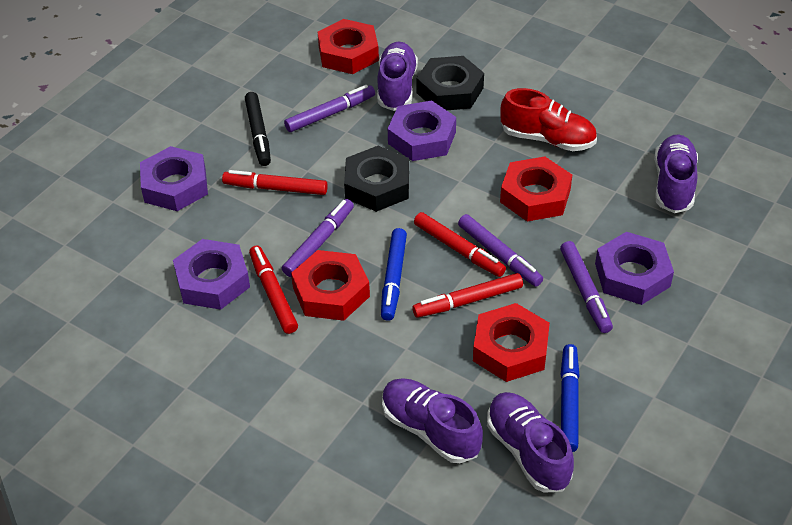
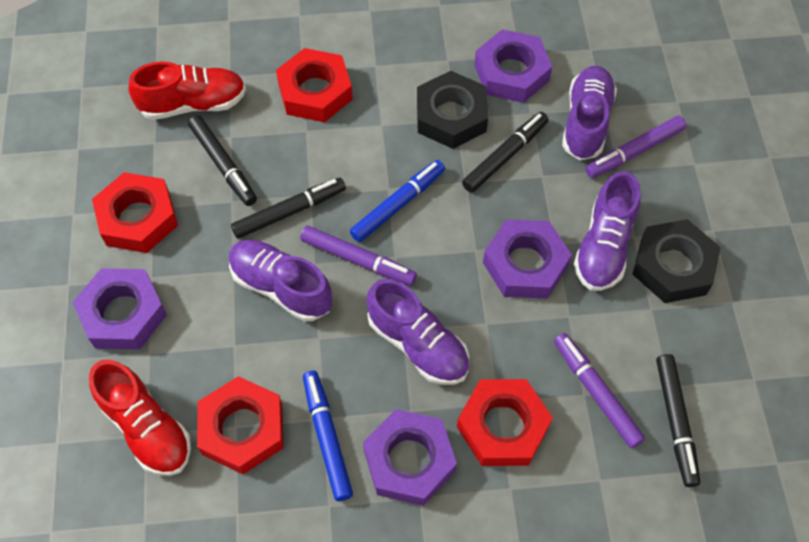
black marker: [245,92,271,166] = 1 -> [188,115,257,206] [231,178,346,239] [462,112,548,193] [656,354,700,487] = 4
purple marker: [282,199,354,277] [284,85,375,132] [458,214,543,287] [560,241,613,333] = 4 -> [300,226,417,285] [554,333,645,448] [585,116,686,178] = 3
red marker: [222,170,328,195] [249,245,298,334] [412,273,523,318] [414,212,506,277] = 4 -> none = 0
red shoe: [500,88,597,151] = 1 -> [89,360,191,476] [128,62,246,120] = 2

